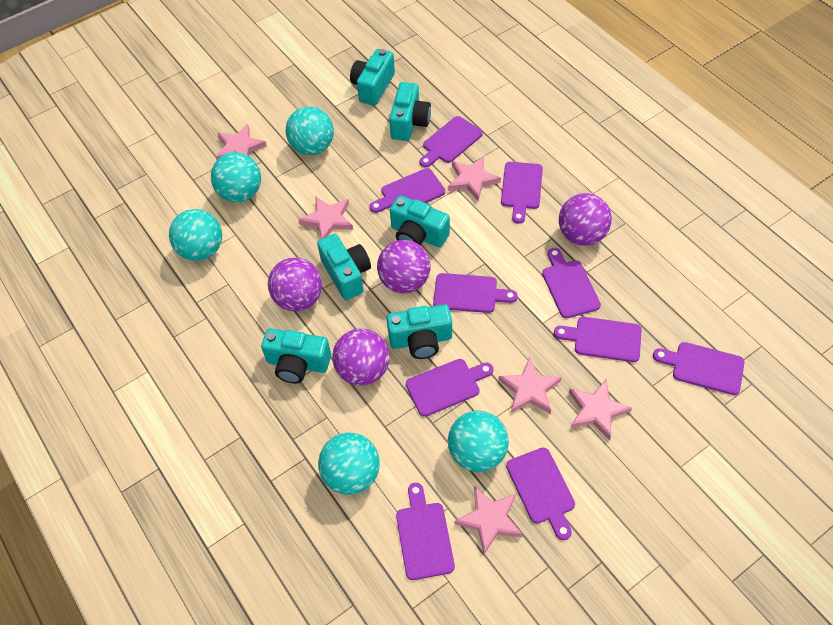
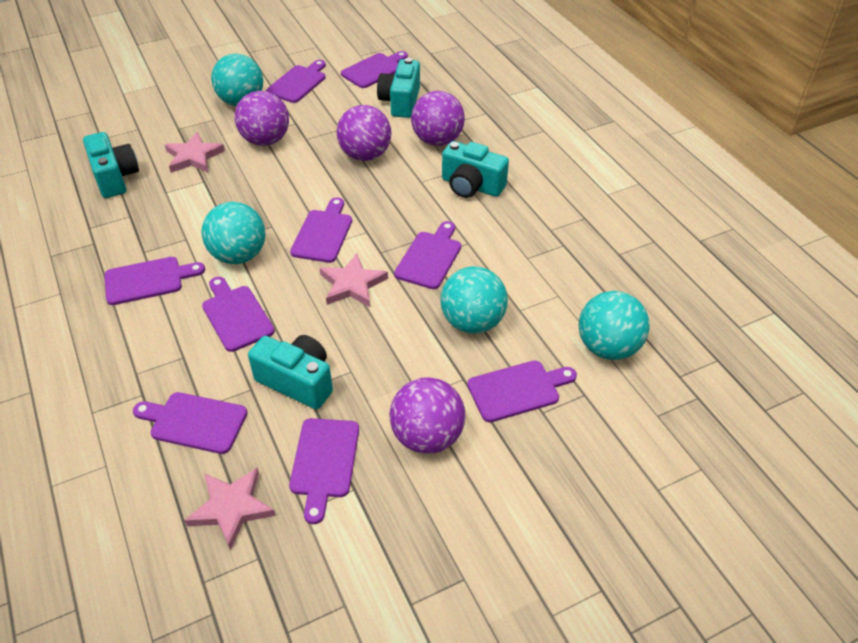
pink star: [216,124,267,160] [299,196,353,239] [448,156,501,201] [454,486,523,554] [498,357,562,414] [569,379,632,440] = 6 -> [165,132,225,173] [184,468,276,550] [319,253,388,307] = 3
purple cutting board: [369,168,445,213] [396,483,455,580] [406,359,493,417] [419,116,483,167] [433,273,518,313] [501,162,543,224] [506,448,575,540] [542,248,601,318] [554,317,642,362] [653,342,745,395] = 10 -> [104,257,205,305] [133,392,247,454] [202,277,275,352] [266,60,326,103] [289,418,359,524] [290,198,352,263] [341,51,408,88] [394,221,461,289] [467,360,577,422] = 9
turquoise ball: [169,209,222,261] [211,152,261,202] [286,106,334,155] [318,432,380,495] [448,411,509,472] = 5 -> [201,202,265,264] [211,53,263,106] [440,266,508,334] [579,291,650,360] = 4
turquoise camera: [261,328,331,383] [317,234,371,300] [350,49,395,106] [386,304,452,359] [389,82,431,141] [390,196,450,248] = 6 -> [83,132,139,198] [248,335,333,409] [377,58,420,118] [442,141,509,198] = 4

